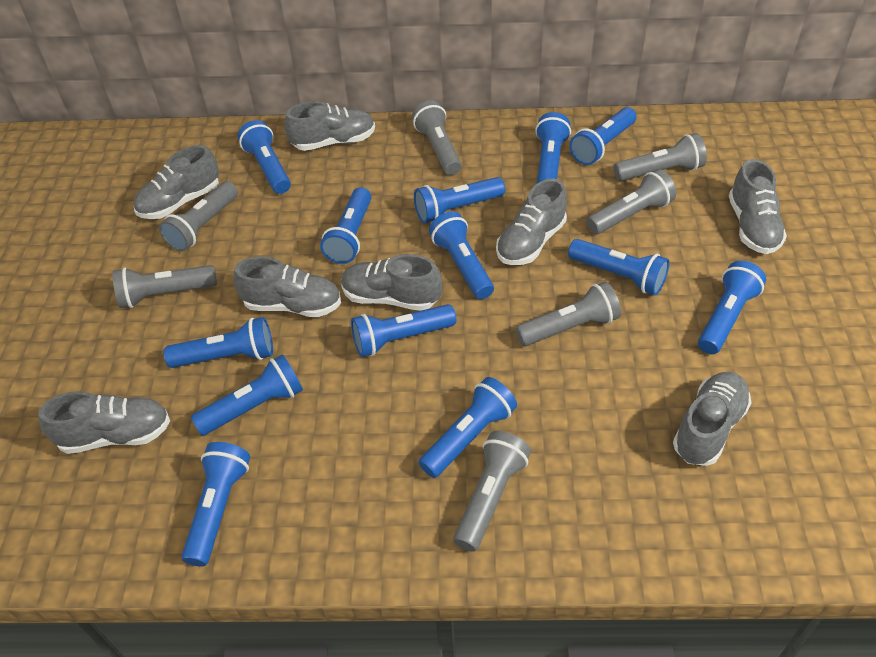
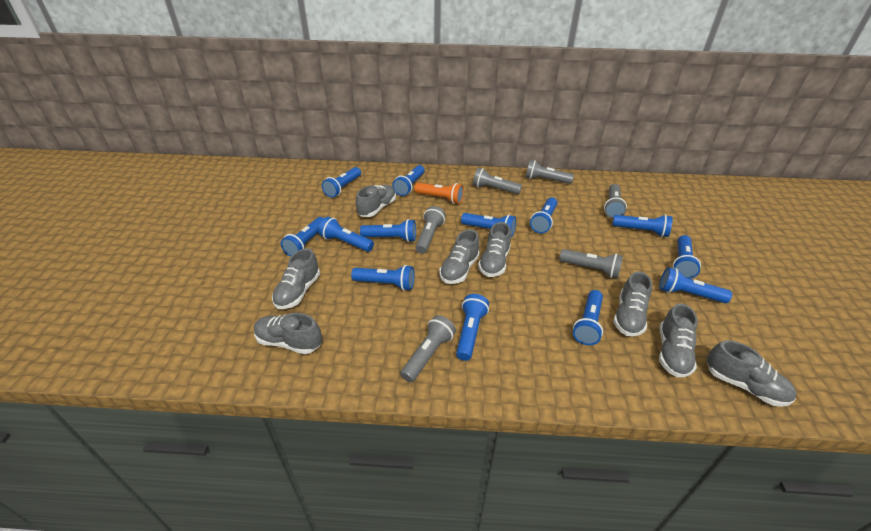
grey flashlight: [113,265,217,308] [159,181,238,252] [412,100,462,175] [453,431,531,552] [515,282,621,346] [587,169,676,234] [613,133,707,181] = 7 -> [400,315,456,382] [415,206,446,254] [473,168,522,194] [525,160,574,184] [559,249,623,278] [604,184,627,218] = 6
orange flashlight: none = 0 -> [414,183,464,204] = 1

